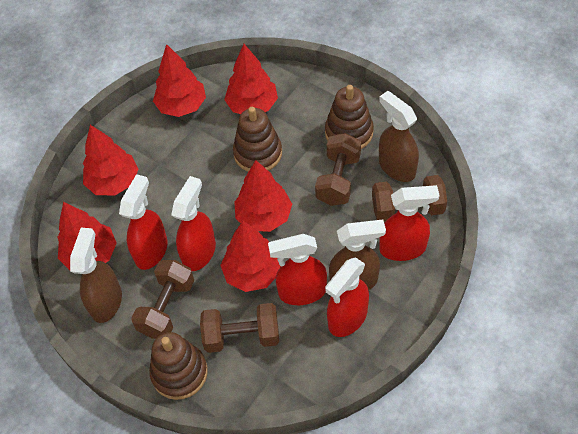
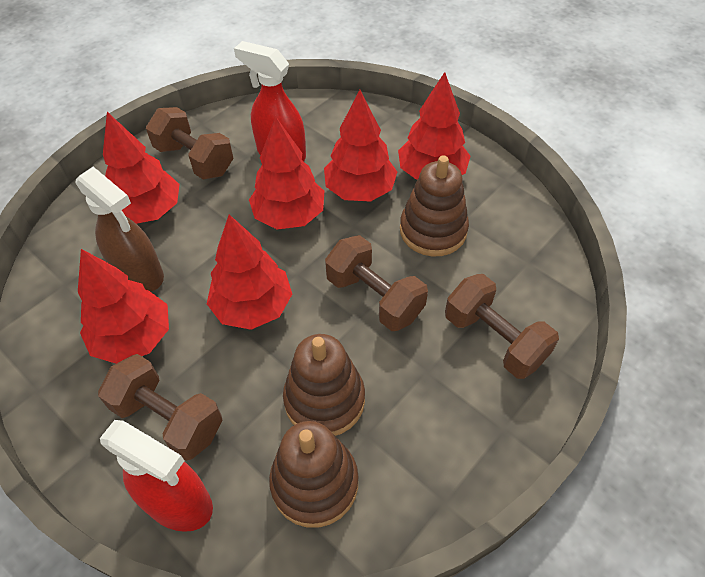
brown spray bottle: [70,228,122,323] [329,220,386,290] [379,91,419,182] = 3 -> [76,167,164,292] = 1
red spray bottle: [119,174,168,270] [171,176,216,271] [268,234,327,305] [325,257,369,337] [379,185,440,261] = 5 -> [100,420,213,532] [234,41,306,161] = 2

